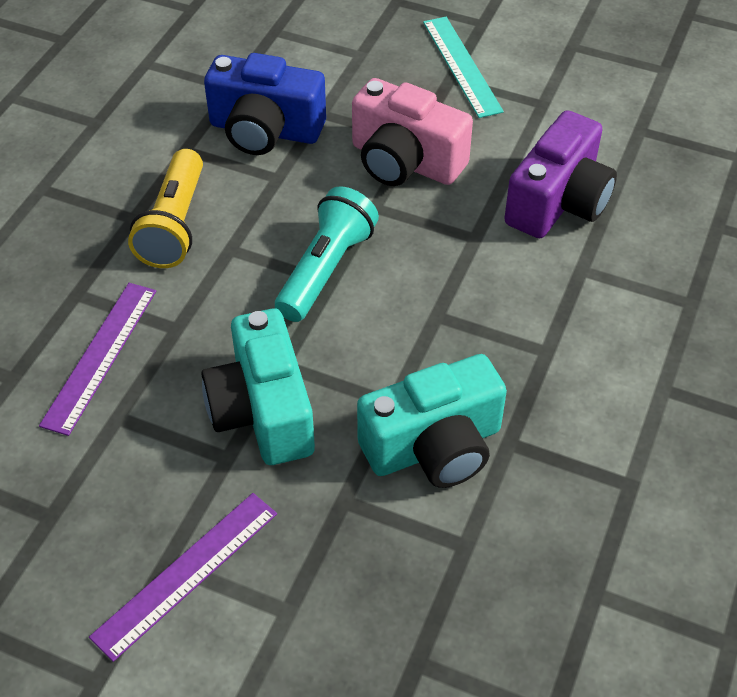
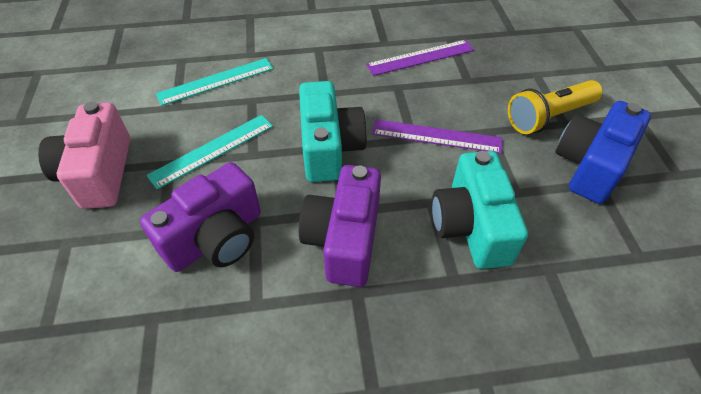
purple camera: [504,110,617,238] = 1 -> [140,162,261,272] [299,165,381,287] = 2
turquoise flashlight: [275,186,379,322] = 1 -> none = 0
turquoise ruler: [423,17,504,118] = 1 -> [146,115,273,189] [156,58,273,106] = 2

